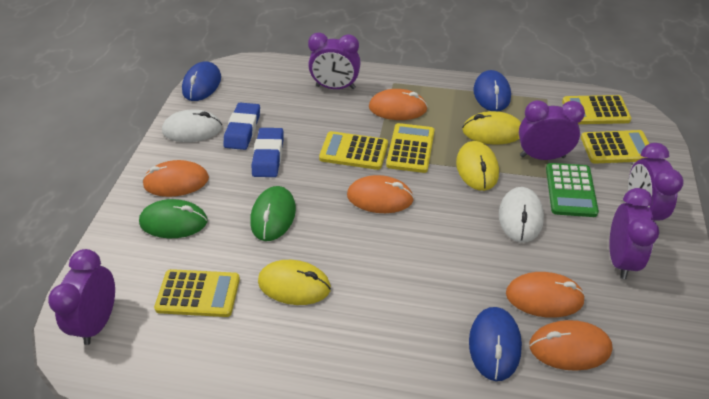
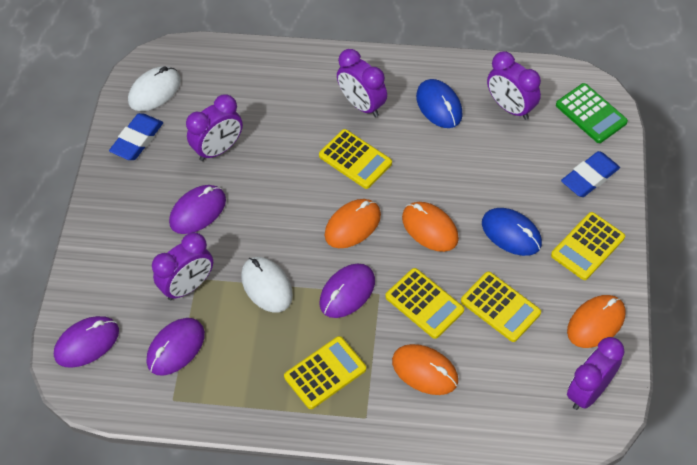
blue mouse: [182,61,221,101] [469,307,522,381] [473,70,511,111] = 3 -> [416,79,463,128] [482,208,542,256] = 2
green mouse: [139,199,207,238] [250,186,296,241] = 2 -> none = 0
orange mouse: [142,160,209,197] [347,175,414,213] [369,89,428,120] [506,272,585,318] [529,320,612,371] = 5 -> [325,199,381,248] [392,344,458,395] [402,202,459,252] [567,295,626,348] = 4
purple mouse: none = 0 -> [54,316,119,368] [147,318,205,376] [169,185,226,234] [320,264,375,318] = 4
yellow mouse: [258,260,331,305] [456,141,499,191] [462,111,521,145] = 3 -> none = 0

